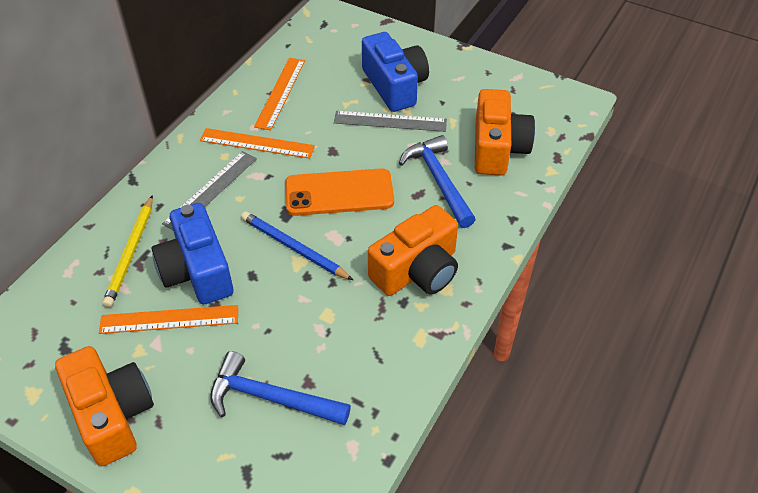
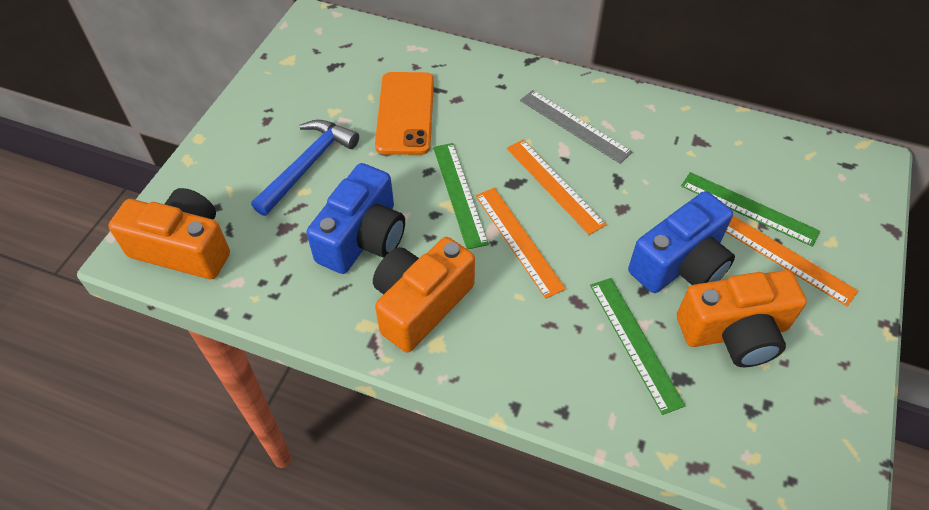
blue hammer: [210,351,351,425] [399,135,476,228] = 2 -> [251,120,359,216] = 1
blue pencil: [241,211,353,280] = 1 -> none = 0
green ruler: none = 0 -> [433,143,489,249] [590,278,686,415] [681,172,820,247] = 3
grey ruler: [162,151,257,230] [334,111,447,132] = 2 -> [520,90,632,164] = 1
yellow pencil: [102,195,153,308] = 1 -> none = 0

